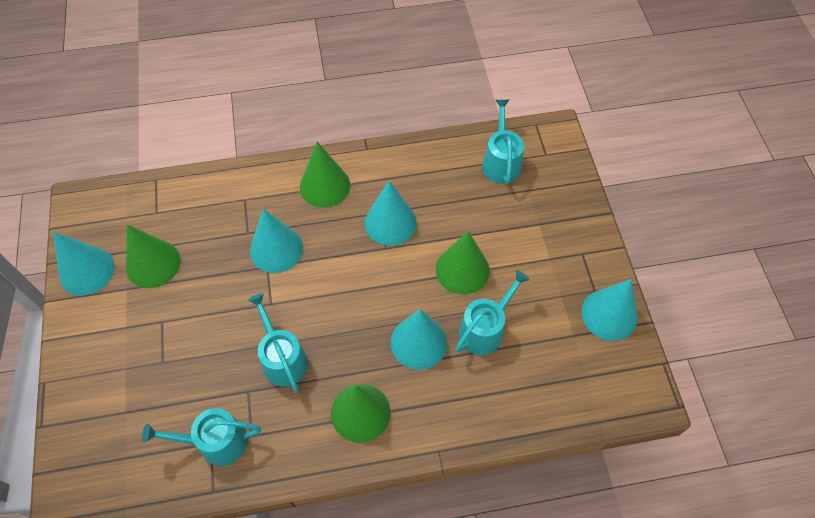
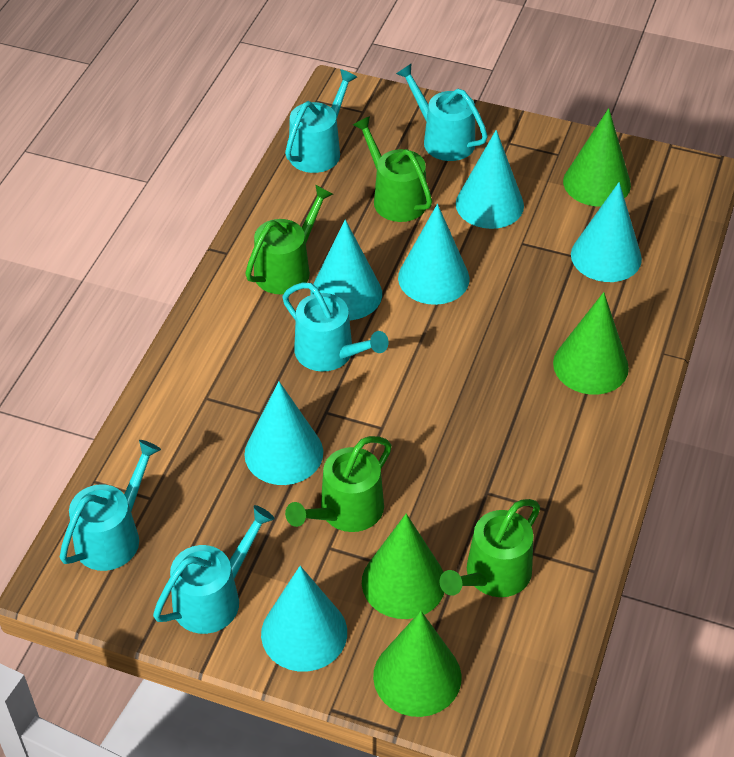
green watering can: none = 0 -> [245,185,333,294] [285,436,392,532] [353,116,432,222] [439,499,540,597] = 4
turquoise cone: [53,232,114,295] [250,209,303,273] [365,181,417,246] [391,309,448,370] [581,279,638,341] = 5 -> [244,381,323,485] [261,566,347,672] [310,220,382,320] [398,204,470,305] [456,130,524,229] [571,182,642,282] = 6
turquoise watering can: [142,408,261,466] [248,293,308,392] [455,270,530,355] [482,100,524,184] = 4 -> [60,440,161,571] [153,505,275,634] [282,282,388,372] [285,69,357,173] [396,63,488,161] = 5

